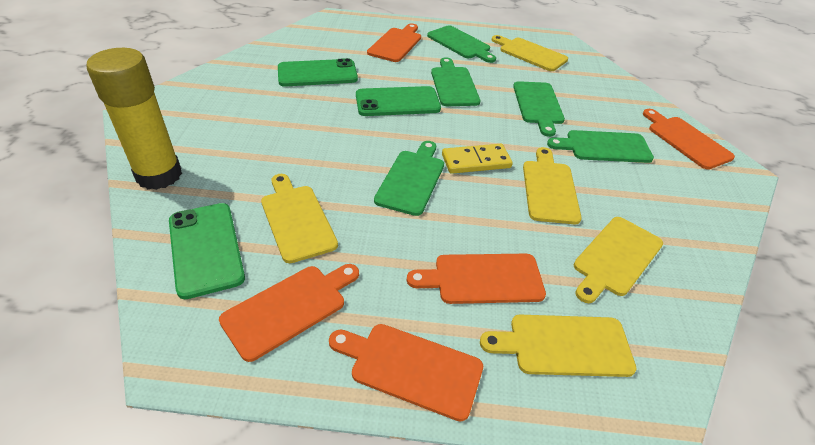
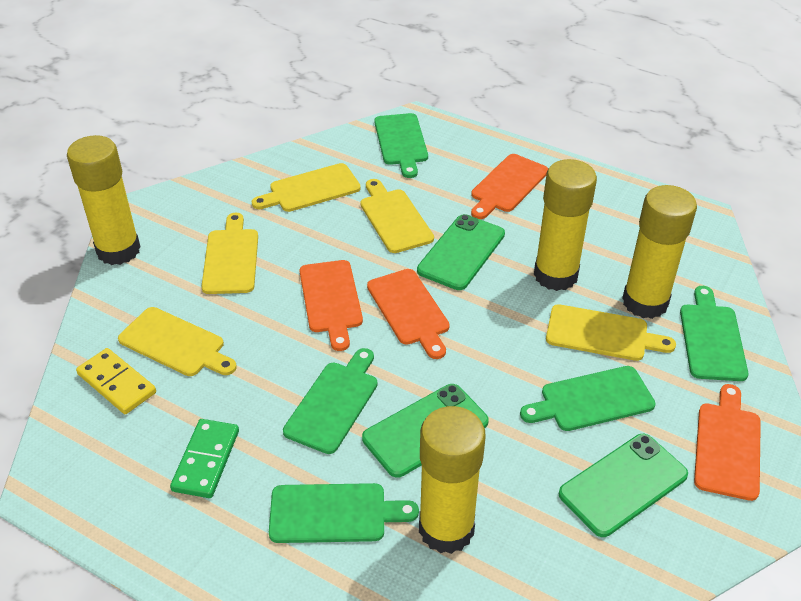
green domino: none = 0 -> [170,419,239,498] = 1
orange cutting board: [219,264,359,362] [329,324,483,422] [367,23,421,62] [407,254,546,304] [643,109,735,169] = 5 -> [300,260,363,351] [367,269,450,359] [471,154,548,219] [694,384,761,501] = 4
yellow glue stick: [87,48,182,190] = 1 -> [67,135,141,265] [419,406,486,554] [534,159,597,291] [622,185,697,319] = 4

